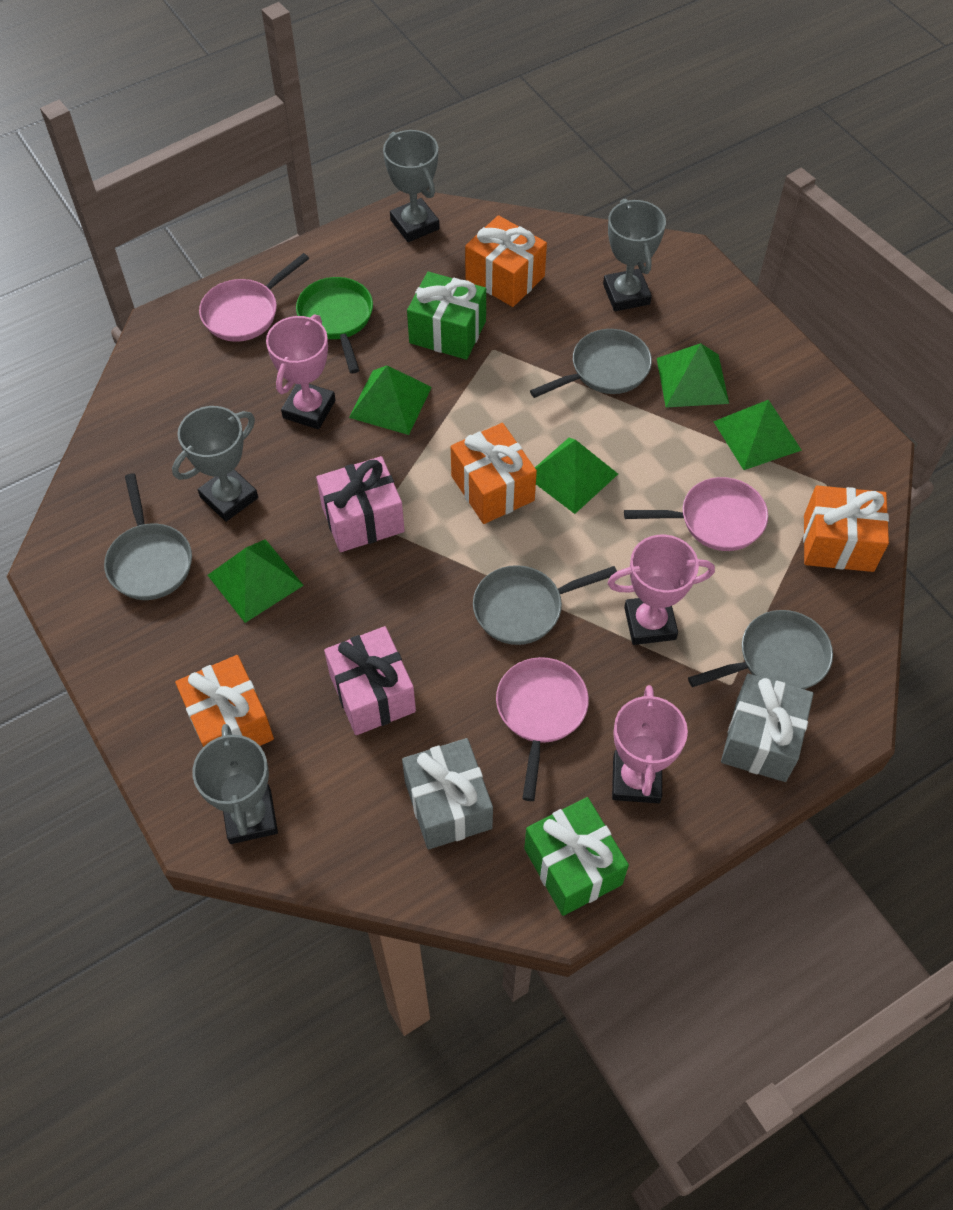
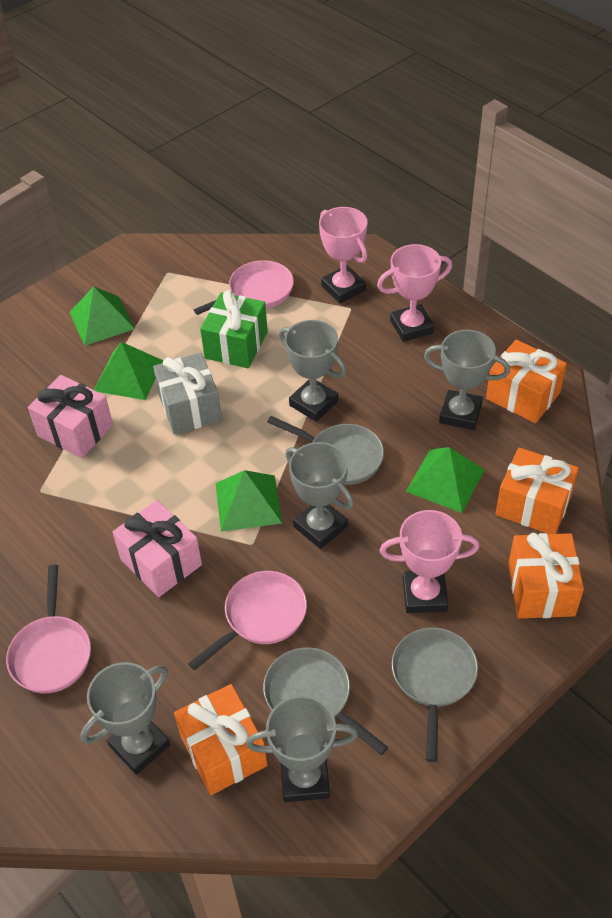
green gift: [407,272,486,360] [524,797,629,916] = 2 -> [200,290,268,368] = 1
green pan: [296,277,373,374] = 1 -> none = 0
green pyramid: [207,539,304,623] [349,365,432,435] [535,438,618,514] [657,343,729,408] [713,400,802,470] = 5 -> [69,286,135,346] [94,342,164,400] [215,470,282,532] [406,447,485,513] = 4
grey gift: [402,738,493,850] [721,674,814,782] = 2 -> [153,353,222,435] = 1
grey pan: [104,474,192,600] [473,565,617,645] [530,329,652,398] [688,610,833,690] = 4 -> [263,647,388,755] [267,416,384,485] [392,628,478,762] = 3
grey trophy: [172,406,258,522] [192,724,278,844] [383,130,440,242] [603,199,666,311] = 4 -> [81,662,170,775] [246,695,358,802] [279,320,346,422] [285,442,354,549] [424,330,510,430] = 5

